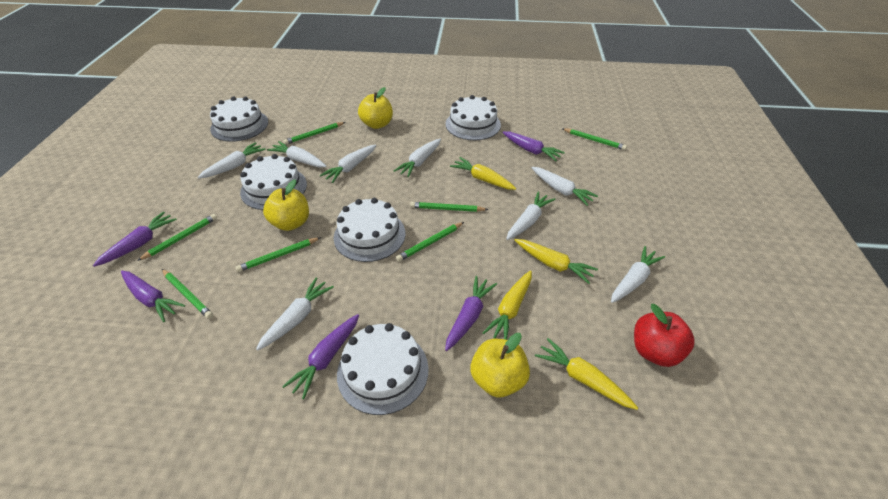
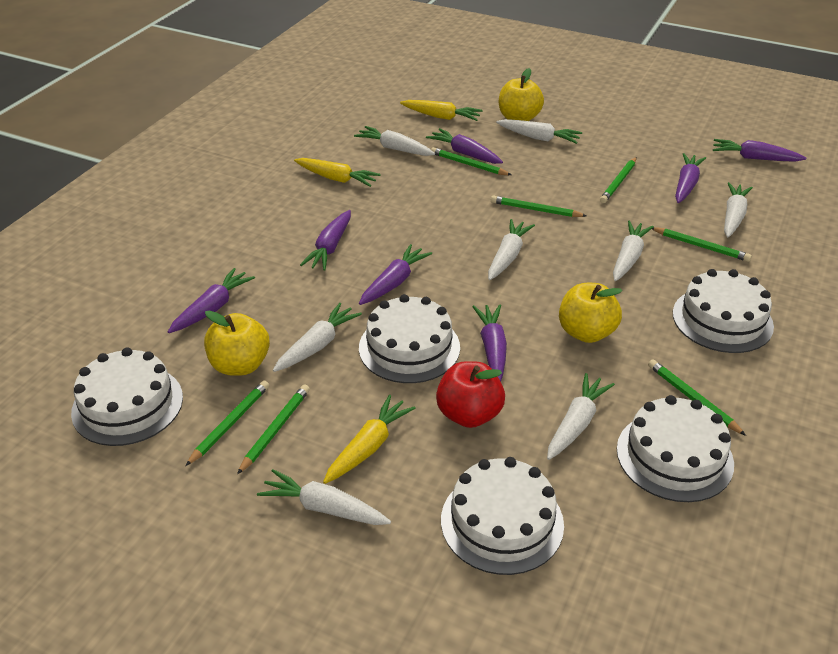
purple carrot: [93,212,177,267] [121,271,185,322] [282,314,359,399] [445,276,497,351] [502,131,565,161] = 5 -> [168,268,255,333] [300,210,351,271] [359,244,432,305] [426,128,503,164] [472,304,507,381] [675,153,706,203] [713,139,806,162] = 7
yellow carrot: [450,157,516,190] [483,270,532,340] [515,239,598,284] [535,338,638,410] = 4 -> [294,158,381,187] [323,395,415,484] [400,100,483,121] = 3

